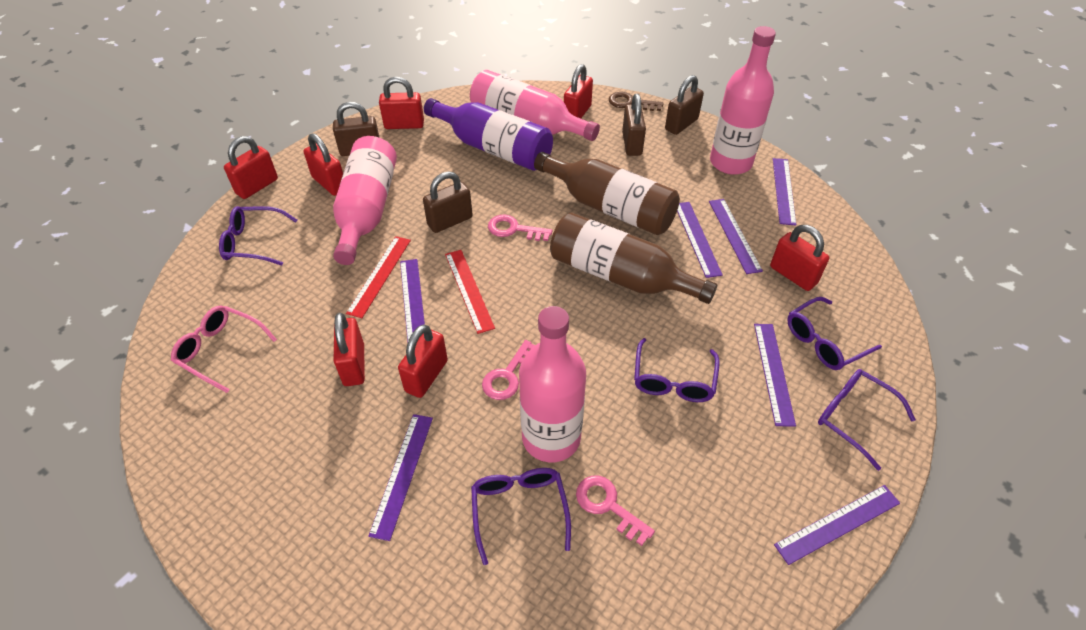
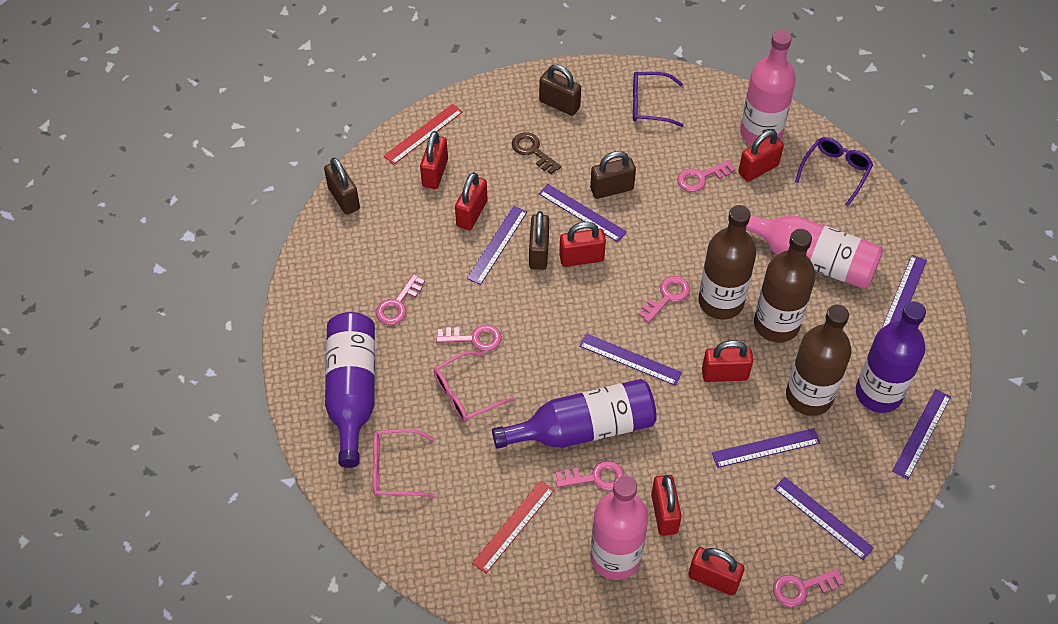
brown bottle: [534,152,680,235] [550,213,717,304] = 2 -> [698,205,756,320] [754,229,816,343] [786,304,851,416] = 3
pink bottle: [333,136,397,265] [470,70,600,141] [519,306,586,462] [710,26,776,175] = 4 -> [590,475,648,580] [740,30,796,145] [746,215,883,289] = 3
pink glasses: [171,306,277,393] = 1 -> [373,429,435,497] [433,351,514,422] = 2
pink key: [482,340,535,400] [488,215,552,241] [576,476,655,546] = 3 -> [376,274,425,325] [436,325,502,351] [556,461,624,490] [638,276,690,323] [677,160,735,192] [773,569,844,607] = 6
purple bottle: [424,98,553,171] = 1 -> [325,312,375,468] [492,379,657,449] [856,301,926,413] = 3
purple glasses: [219,206,297,265] [471,468,571,565] [634,338,720,402] [787,297,882,370] [818,369,916,471] = 5 -> [633,72,684,127] [795,137,873,206] = 2

